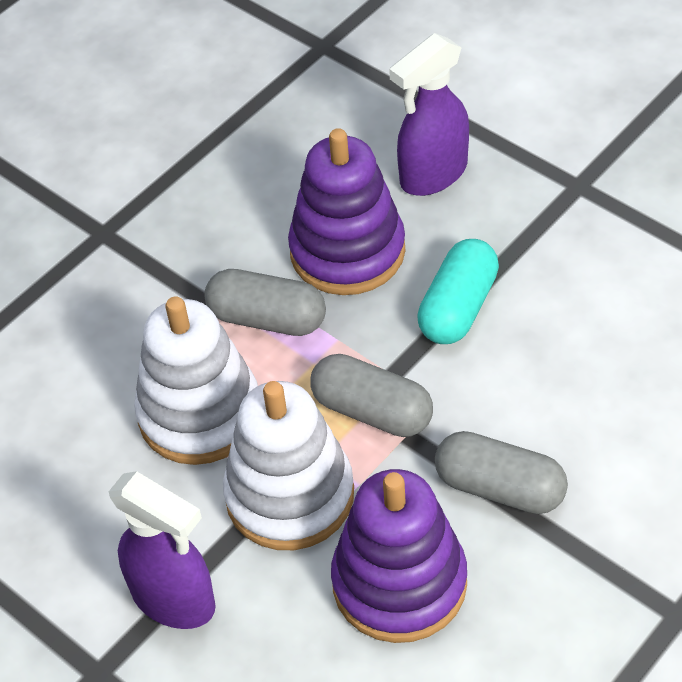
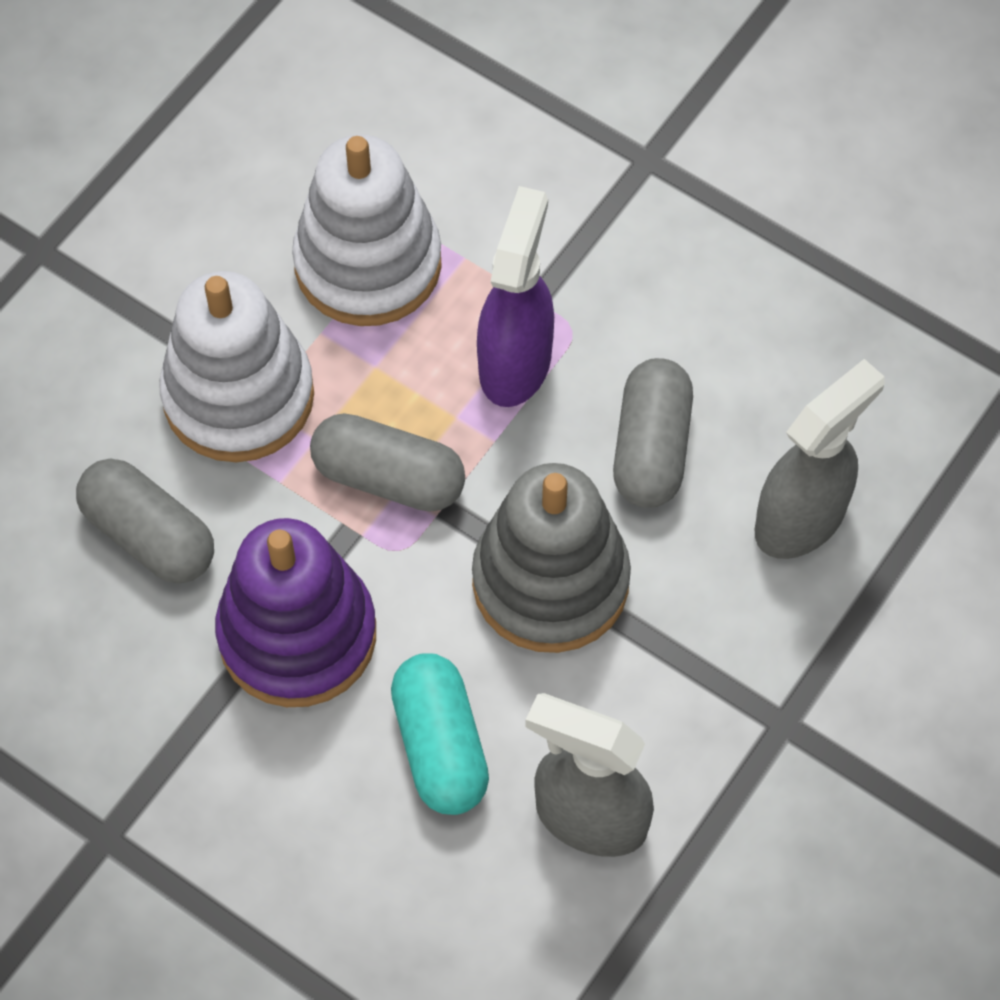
grey spray bottle: none = 0 -> [525,693,654,857] [755,359,885,559] = 2
grey stacking toy: none = 0 -> [472,463,631,653] = 1
purple spray bottle: [109,471,216,629] [389,33,469,196] = 2 -> [477,186,554,407] = 1
purple stacking toy: [288,128,405,295] [331,469,467,643] = 2 -> [215,518,376,707] = 1

